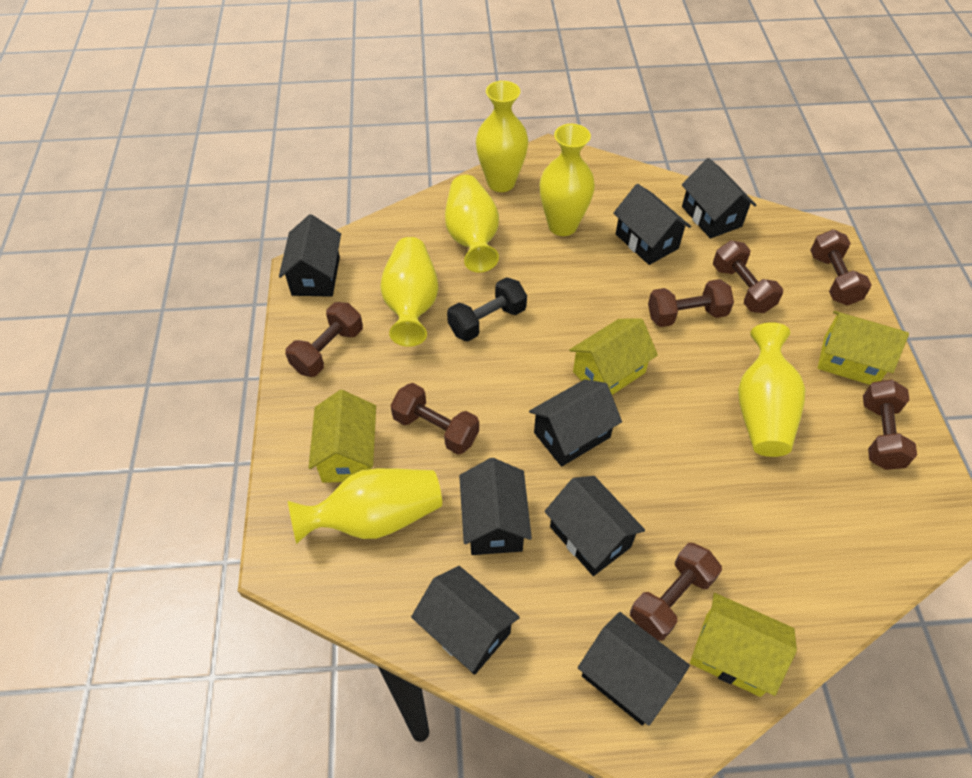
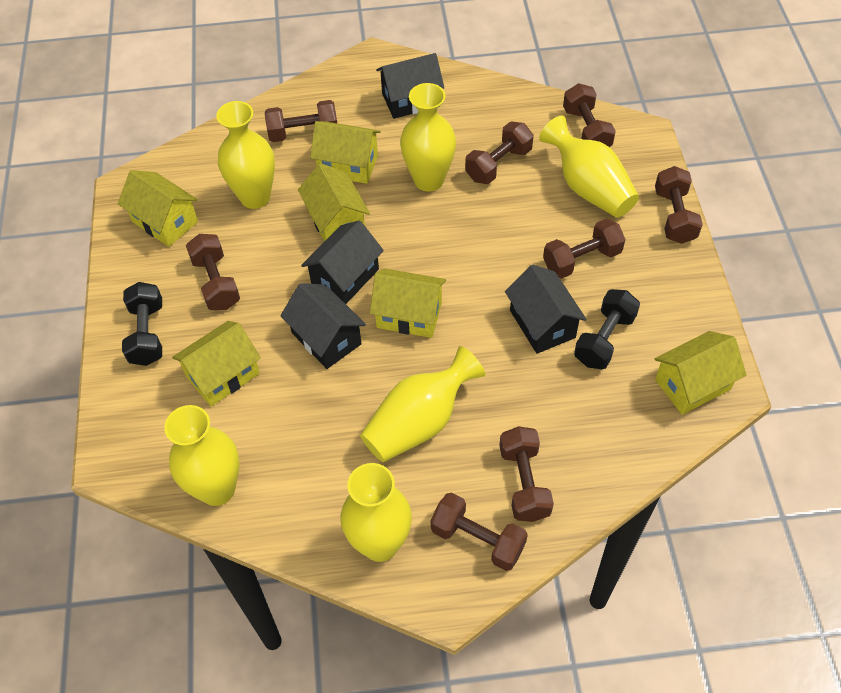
black dumbbell: [447,277,527,342] = 1 -> [122,282,162,366] [574,289,640,369] = 2
black house: [279,214,341,297] [411,566,520,675] [459,458,532,555] [529,379,622,467] [544,476,645,576] [578,612,690,726] [613,184,691,265] [682,158,756,239] = 8 -> [280,283,366,369] [301,220,384,304] [376,53,444,119] [505,265,587,354] = 4
brown dumbbell: [285,302,363,377] [391,383,479,454] [630,543,722,641] [648,279,734,327] [713,240,783,313] [810,229,872,306] [863,380,917,470] = 7 -> [186,234,240,310] [265,100,337,142] [431,492,528,571] [465,121,534,184] [499,426,554,522] [543,219,625,279] [563,83,616,147] [655,166,703,244] = 8
yellow house: [308,390,376,483] [569,318,658,395] [690,593,797,697] [818,311,909,385] = 4 -> [118,170,198,247] [172,321,261,407] [298,163,370,242] [310,121,381,184] [370,268,446,338] [654,331,747,415] = 6

